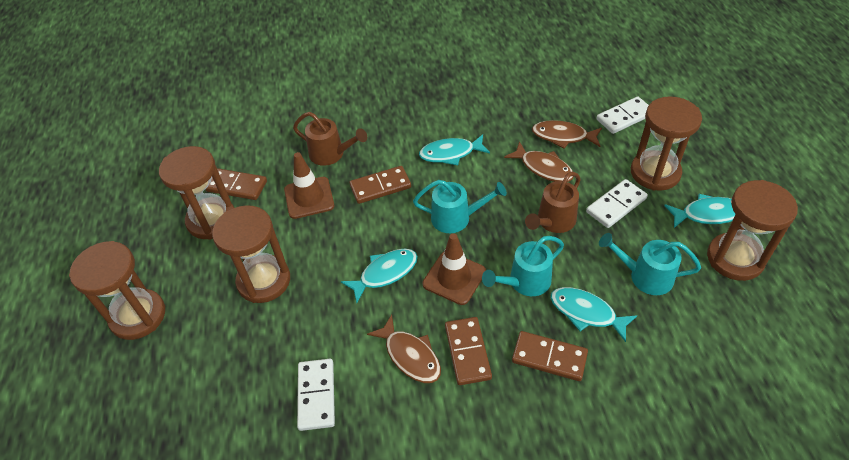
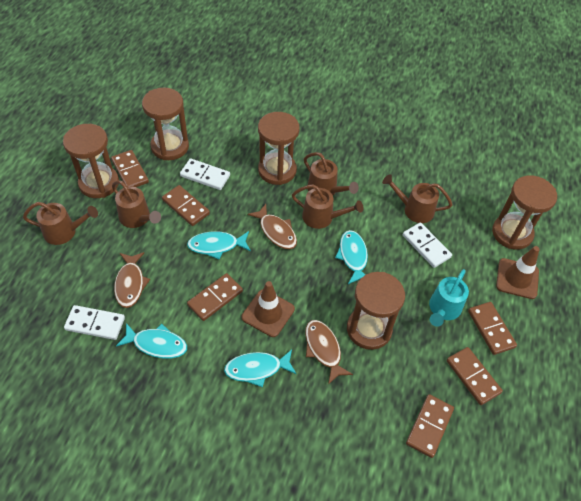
brown domino: [205,168,267,200] [350,166,411,204] [445,317,492,385] [512,331,588,381] = 4 -> [111,150,149,187] [162,185,210,226] [187,273,243,321] [406,394,454,458] [447,347,503,405] [468,302,517,355] = 6
brown watering can: [293,112,367,166] [525,172,581,233] = 2 -> [23,202,98,245] [112,180,161,228] [292,184,363,229] [304,152,359,195] [382,174,453,223] = 5
turquoise watering can: [413,180,507,233] [482,236,564,296] [599,233,701,295] = 3 -> [429,269,469,327] = 1

